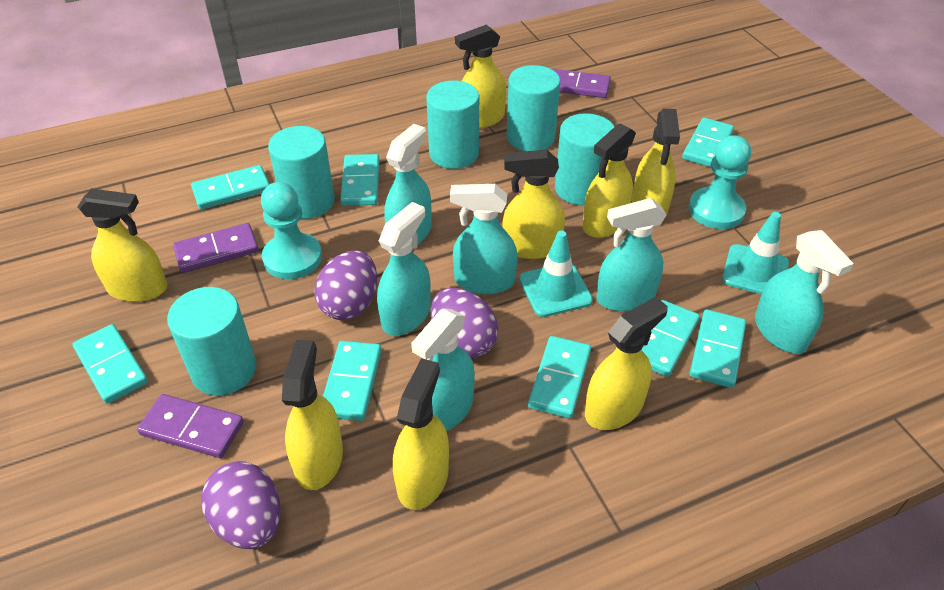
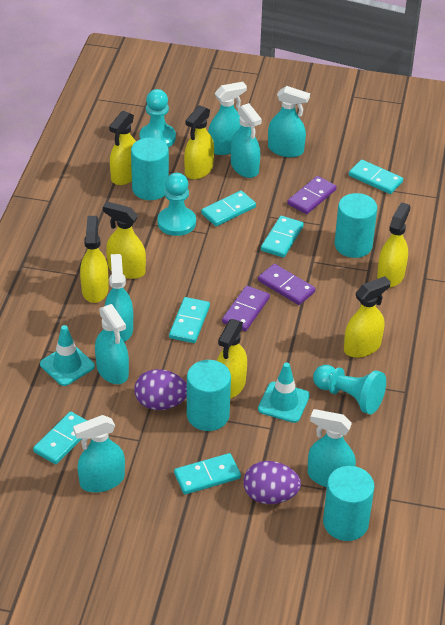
purple egg: [201,461,280,549] [315,250,377,320] [431,288,498,358] = 3 -> [134,369,187,410] [244,461,301,504] = 2
turquoise cylinder: [167,287,257,396] [268,126,335,219] [426,81,479,169] [507,65,560,151] [555,113,614,205] = 5 -> [131,138,169,200] [187,360,231,431] [323,466,375,541] [335,193,377,258] = 4
turquoise domino: [72,324,148,404] [191,165,270,209] [323,341,382,421] [340,154,379,206] [528,336,591,418] [641,300,700,377] [682,118,734,167] [689,309,746,388] = 8 -> [33,411,87,465] [169,297,210,343] [174,453,241,495] [201,191,256,226] [261,216,304,258] [349,160,403,194] = 6
turquoise pawn: [261,182,322,279] [689,135,751,229] = 2 -> [139,89,176,147] [158,173,196,236] [313,365,386,414] = 3
turquoise spray bottle: [377,202,431,336] [384,124,431,244] [411,308,475,431] [450,184,518,294] [596,198,667,311] [755,230,854,354] = 6 -> [73,415,125,492] [95,304,129,384] [105,254,133,342] [208,82,247,155] [231,103,262,178] [268,86,310,157] [308,409,356,487] = 7
yellow spray bottle: [78,188,168,302] [282,340,343,490] [393,358,449,510] [455,25,506,129] [502,149,565,259] [582,123,636,238] [585,297,668,430] [632,109,680,219] = 8 -> [80,216,109,303] [103,202,146,279] [109,111,136,185] [184,105,214,179] [217,319,247,398] [344,276,391,358] [377,202,410,288] = 7

